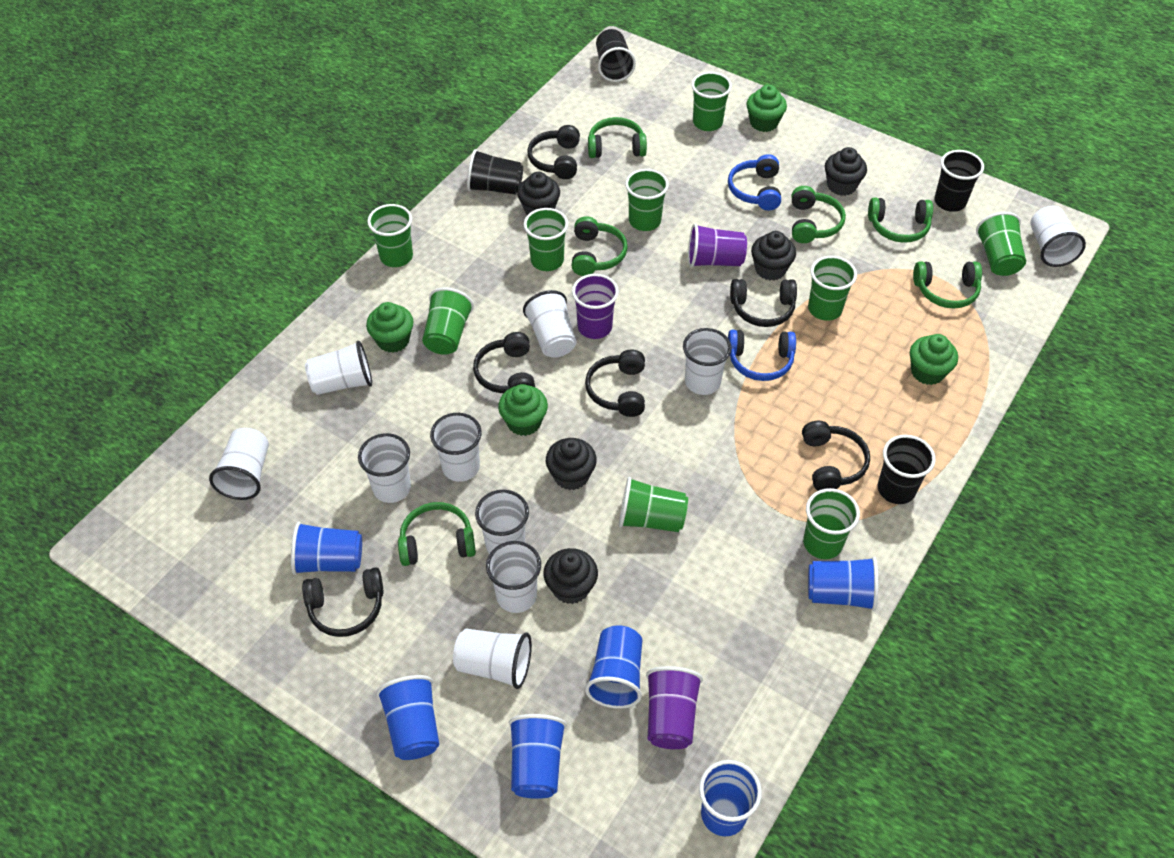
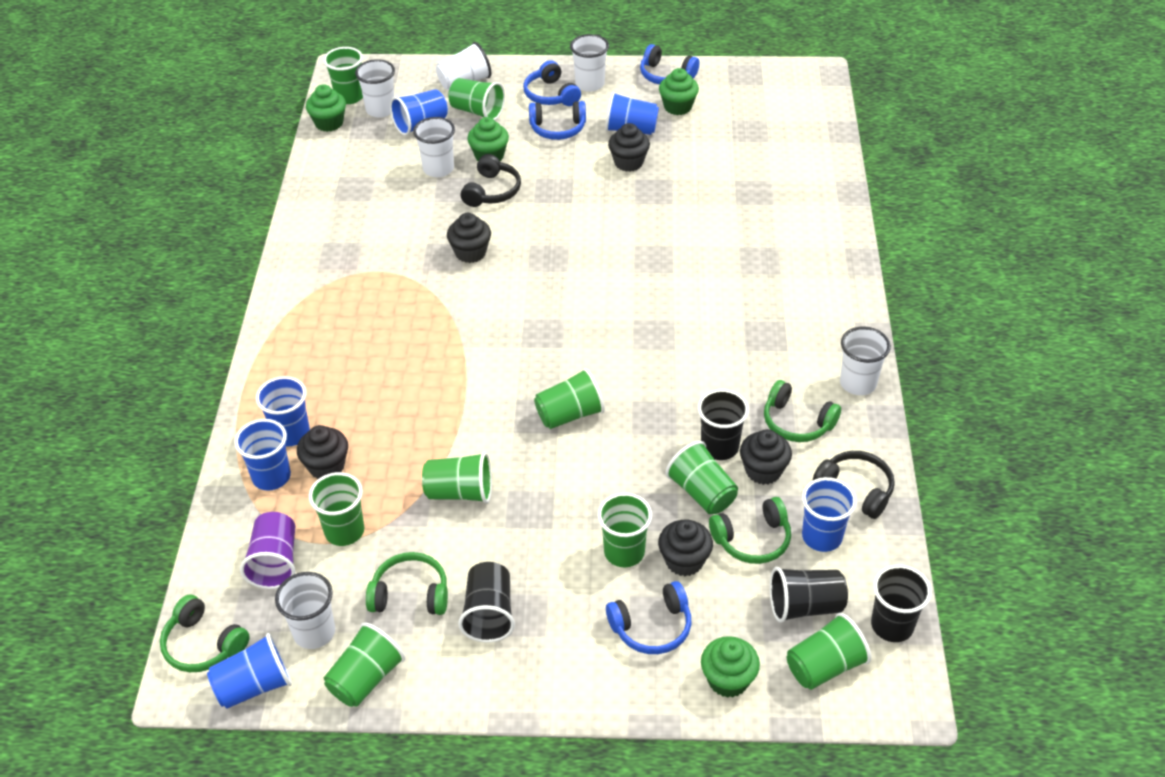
black headphones: [302,567,383,637] [473,332,535,393] [527,125,580,179] [585,350,645,417] [730,279,797,327] [802,421,870,491] = 6 -> [461,154,521,207] [813,451,895,519] = 2
blue headphones: [728,154,781,210] [728,330,796,381] = 2 -> [523,60,581,106] [529,101,586,140] [606,581,691,654] [640,44,700,84] = 4
green headphones: [398,502,476,566] [571,216,628,276] [588,117,647,158] [792,186,846,243] [868,197,933,243] [913,261,982,308] = 6 -> [160,595,250,672] [366,552,448,615] [709,497,791,564] [764,380,841,442] = 4
purple cup: [572,274,619,339] [646,666,703,749] [688,223,747,268] = 3 -> [240,512,295,589] = 1
white cup: [209,428,269,500] [305,341,372,395] [358,433,411,503] [430,413,482,482] [453,629,532,689] [475,490,529,554] [486,541,541,613] [523,290,576,358] [683,328,732,395] [1030,206,1086,267] = 10 -> [275,572,335,649] [355,59,395,118] [413,117,455,177] [436,42,491,91] [570,34,609,92] [840,326,891,395] = 6

